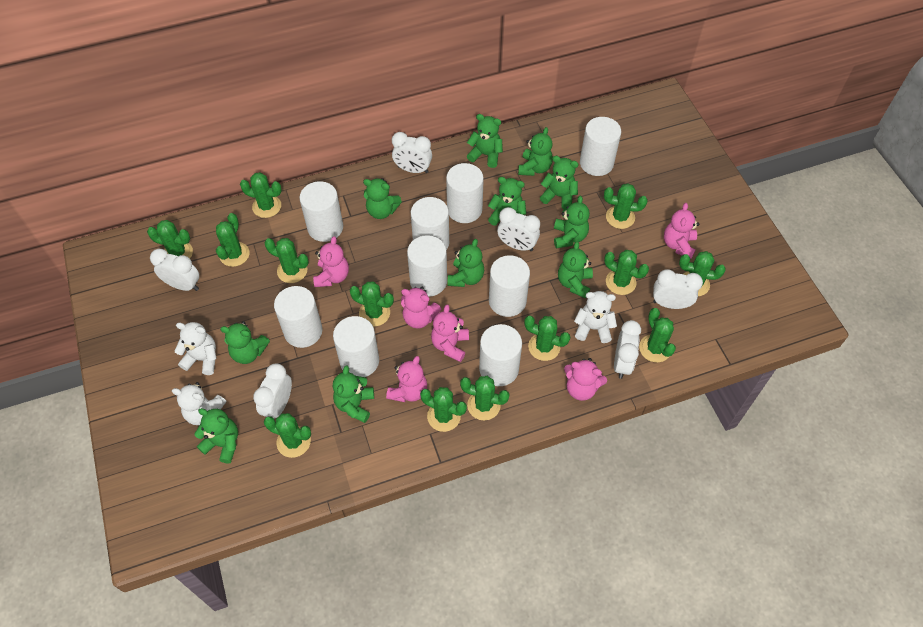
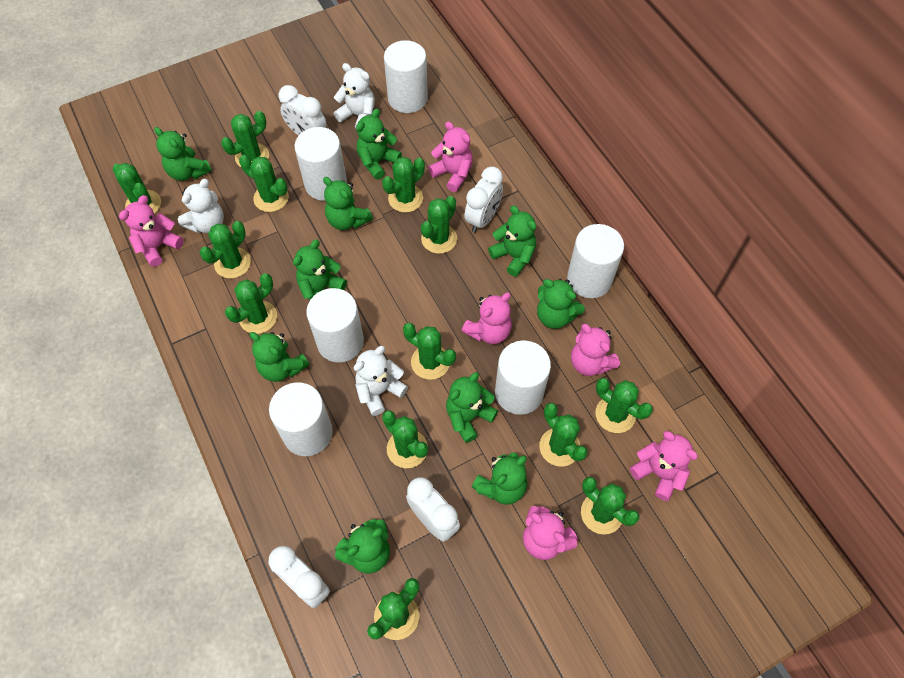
green teddy bear: [195,408,238,464] [220,321,270,364] [333,365,374,423] [363,178,402,219] [447,239,484,287] [467,114,503,168] [488,177,526,226] [518,127,553,176] [540,156,579,210] [554,196,590,249] [558,241,593,299] = 11 -> [154,127,212,181] [250,332,310,382] [293,240,347,300] [323,177,373,230] [335,519,390,574] [356,109,402,180] [446,372,498,443] [472,452,527,505] [488,206,536,277] [537,279,585,329] = 10
white clock: [150,249,199,291] [253,364,292,418] [392,132,432,173] [497,207,540,251] [614,320,641,379] [653,270,703,309] = 6 -> [269,546,330,608] [279,85,327,136] [406,477,460,541] [464,166,503,233] = 4
white cylinder: [274,286,323,348] [299,181,343,242] [333,316,379,377] [407,235,447,297] [411,197,449,250] [446,163,484,223] [479,324,522,386] [489,255,530,317] [580,117,621,176] = 9 -> [269,382,333,456] [295,127,347,201] [306,288,364,362] [384,40,428,113] [495,341,551,415] [567,224,624,298] = 6

